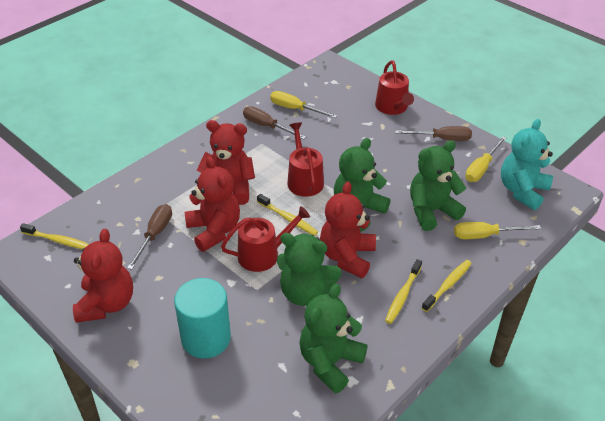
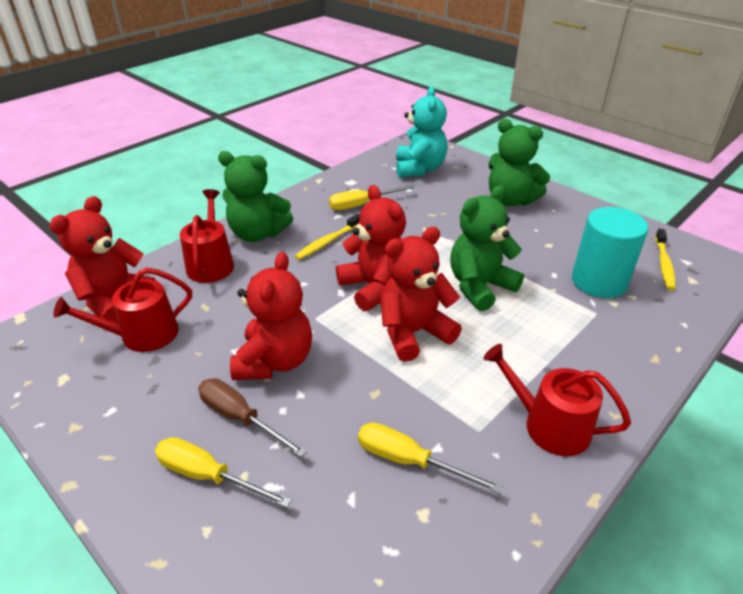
brown screwdriver: [127,204,172,270] [243,106,306,139] [395,126,472,141] = 3 -> [198,378,307,457] = 1
green teddy bear: [277,233,342,306] [299,284,368,394] [334,138,390,232] [410,140,466,231] = 4 -> [218,151,293,242] [450,186,524,311] [489,119,550,206] = 3
yellow toothbrush: [20,223,89,249] [257,194,318,236] [385,259,422,324] [422,260,472,312] = 4 -> [295,214,358,260] [655,229,676,290] = 2

